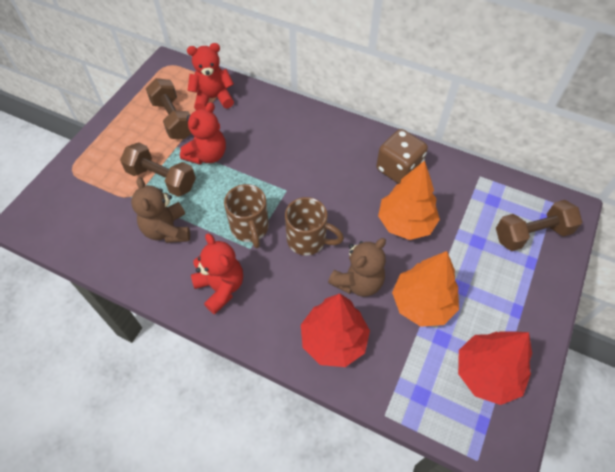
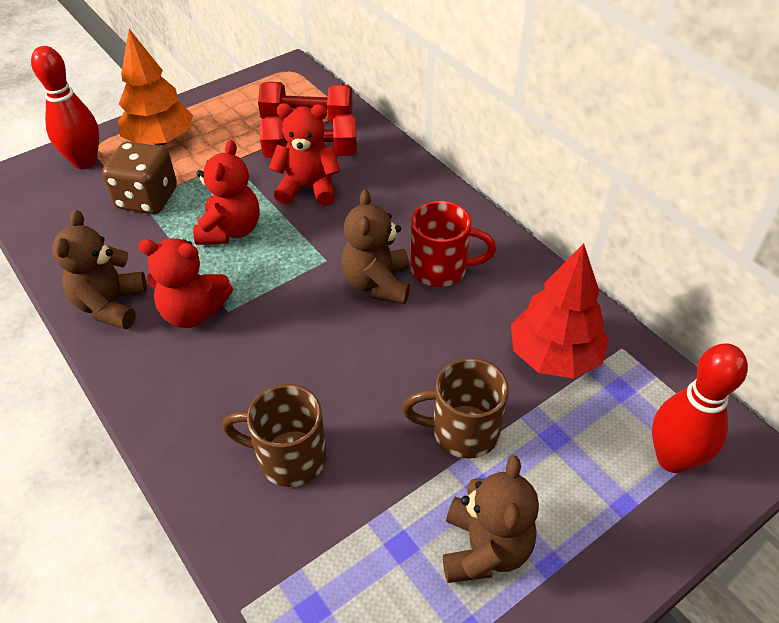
brown dumbbell: [120,142,196,197] [146,78,191,139] [496,200,582,251] = 3 -> none = 0
brown teddy bear: [131,177,190,243] [328,238,386,297] = 2 -> [52,210,147,329] [341,190,410,304] [443,455,539,583] = 3
orange tree: [378,161,440,240] [392,251,459,327] = 2 -> [118,29,193,146] = 1
red bowling pin: none = 0 -> [31,46,99,169] [652,343,748,473] = 2
red dumbbell: none = 0 -> [258,82,353,123] [260,114,357,158] = 2
red mug: none = 0 -> [411,201,496,287] = 1
red tree: [301,294,370,367] [458,331,532,405] = 2 -> [511,244,609,379] = 1

